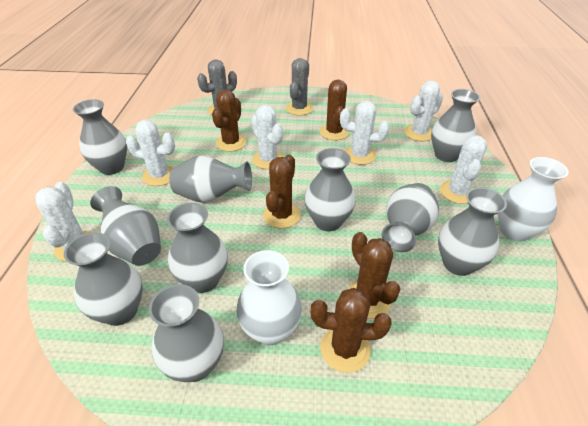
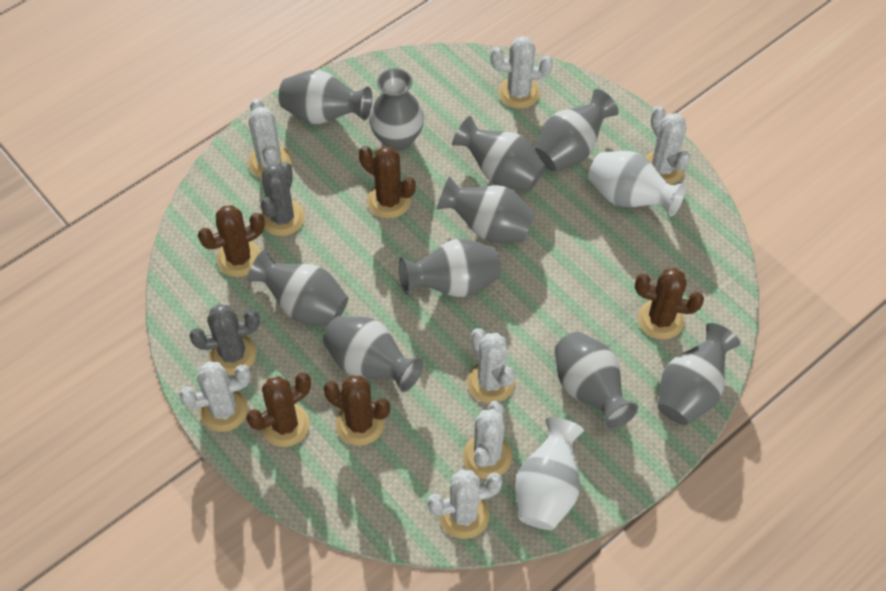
white cactus: [35,182,91,262] [126,120,175,186] [251,105,284,169] [340,101,389,165] [404,80,443,141] [440,135,487,204] = 6 -> [179,361,251,432] [248,99,291,178] [427,469,503,539] [463,400,512,479] [467,328,515,403] [491,36,553,109] [645,106,691,185] = 7

